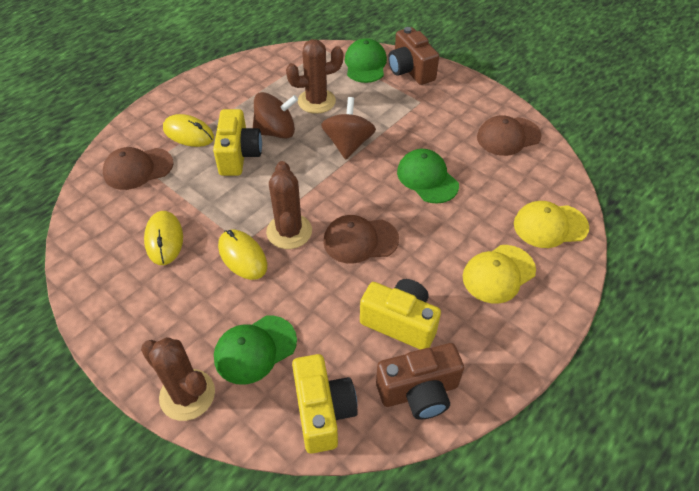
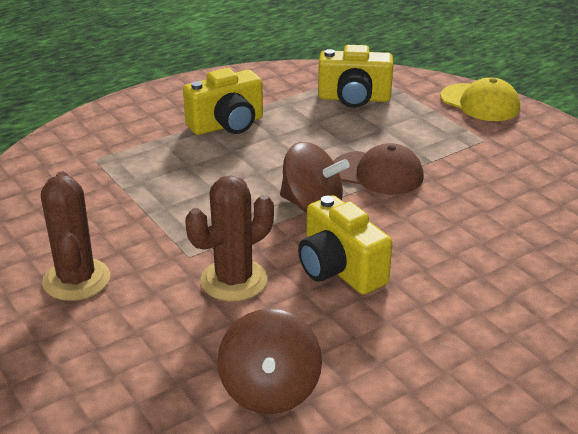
brown cactus: [141,337,215,421] [266,161,312,249] [286,39,343,114] = 3 -> [41,171,110,301] [185,175,274,301] = 2
brown camera: [376,343,464,420] [388,27,439,85] = 2 -> none = 0
brown cap: [103,147,174,190] [323,215,399,264] [477,115,542,156] = 3 -> [334,143,424,195] = 1
green cap: [214,316,297,385] [345,38,387,83] [397,149,459,204] = 3 -> none = 0
yellow cap: [463,245,536,304] [514,201,589,248] = 2 -> [440,77,520,121] = 1
yellow mouse: [144,211,183,265] [163,114,214,147] [218,230,267,280] = 3 -> none = 0

